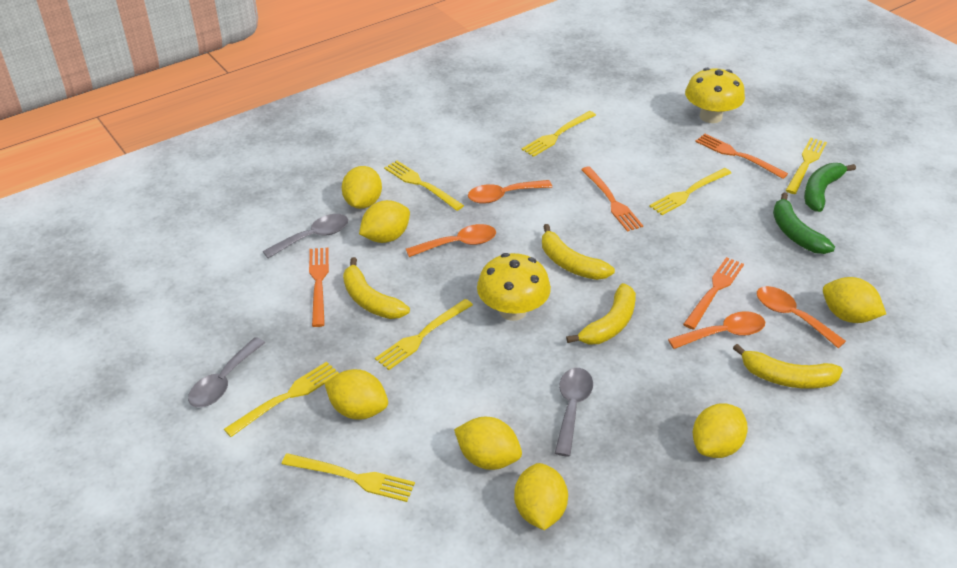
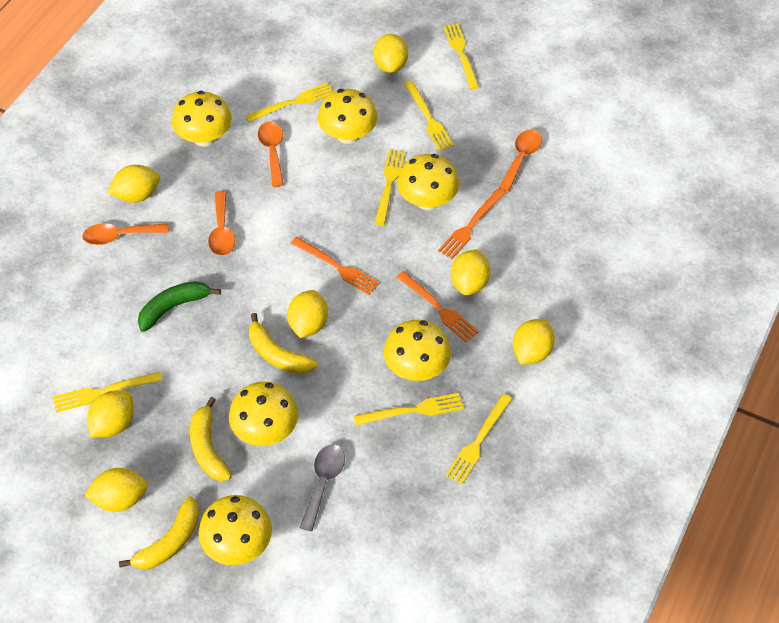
green banana: [773,193,835,254] [804,163,856,212] = 2 -> [138,281,221,332] = 1
grey spoon: [188,337,265,408] [263,214,348,259] [555,368,593,457] = 3 -> [299,444,345,532] = 1
orange fork: [309,248,329,327] [581,166,643,232] [683,257,744,330] [695,134,788,179] = 4 -> [290,237,380,295] [397,271,479,342] [438,189,506,259] = 3
yellow banana: [343,257,410,319] [542,224,615,280] [566,283,636,344] [733,344,843,389] = 4 -> [119,496,199,569] [190,397,232,481] [249,313,318,374] = 3
yellow mushroom: [477,253,551,321] [685,68,745,123] = 2 -> [172,91,232,147] [198,495,272,565] [229,381,298,446] [318,89,377,144] [384,320,451,381] [397,154,459,210] = 6

